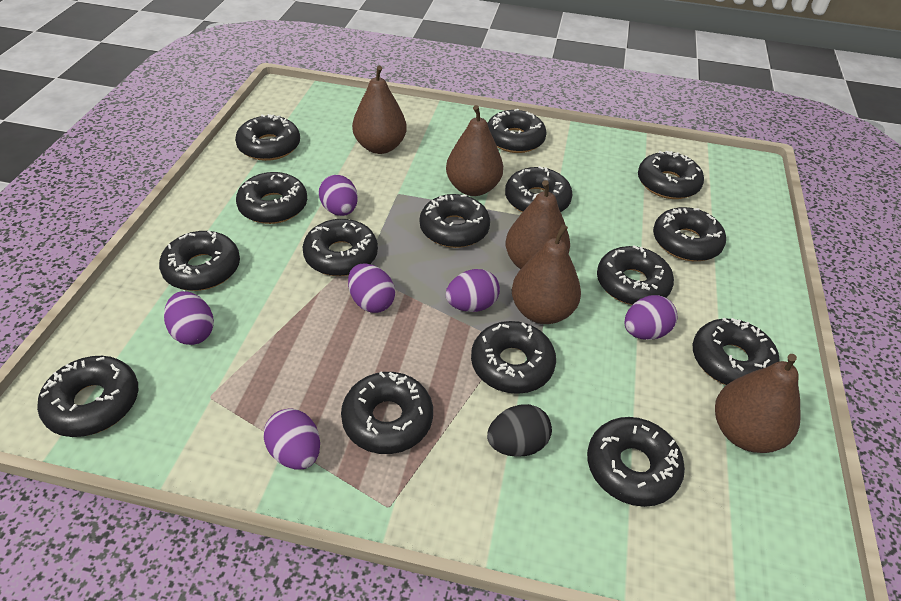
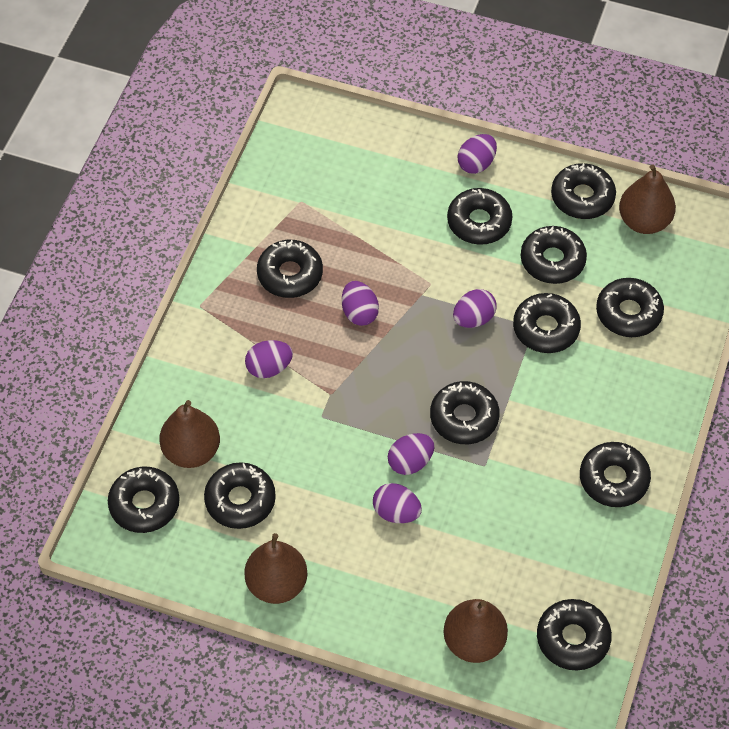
black donut: [37,356,138,437] [159,230,240,291] [235,114,300,161] [236,172,307,224] [303,219,378,276] [341,372,433,454] [420,194,490,248] [471,321,556,394] [487,109,547,153] [505,166,573,212] [587,417,685,507] [597,246,674,305] [638,151,704,199] [653,207,726,261] [693,318,780,385] = 15 -> [108,467,180,533] [204,462,276,529] [257,240,323,298] [430,381,500,444] [447,188,513,245] [513,293,581,353] [521,226,587,284] [537,599,612,671] [551,163,616,219] [580,442,651,507] [596,278,664,337] = 11
black egg: [487,404,552,457] = 1 -> none = 0
brown pear: [352,66,407,154] [446,105,503,196] [506,180,570,269] [512,224,581,324] [715,354,801,453] = 5 -> [159,400,220,468] [244,533,307,604] [444,599,508,663] [619,164,676,234] = 4

